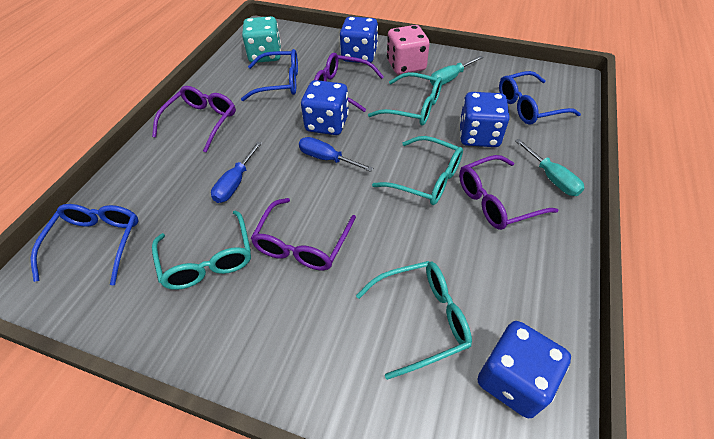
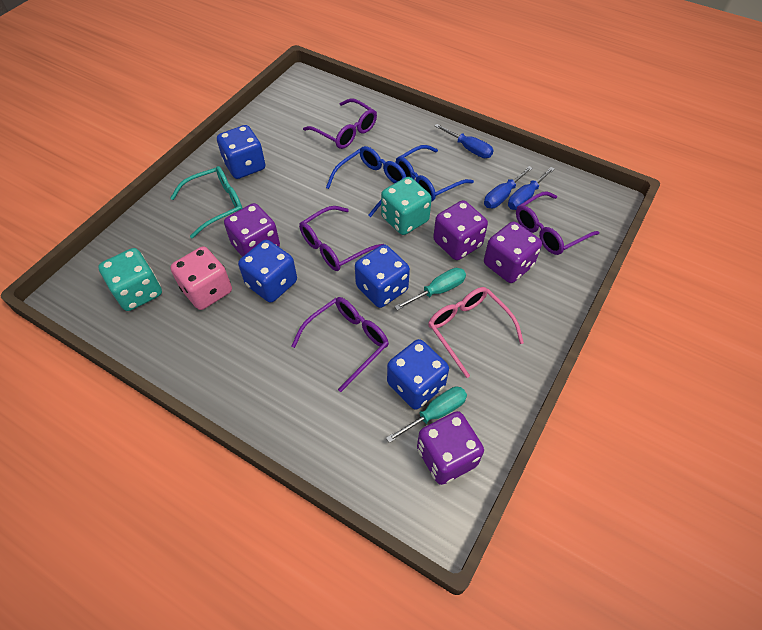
blue glasses: [31,204,138,285] [241,49,298,101] [499,71,581,125] = 3 -> [326,146,406,217] [396,145,474,202] = 2
blue screwdriver: [211,141,262,203] [299,137,373,172] = 2 -> [435,124,494,158] [484,166,533,208] [508,167,555,210] = 3
pink glasses: none = 0 -> [428,287,524,378] = 1
purple dice: none = 0 -> [224,203,280,257] [417,411,484,485] [433,200,488,260] [484,221,542,283] = 4
turquoise dice: [242,16,281,63] = 1 -> [98,248,162,311] [381,177,432,235] = 2
turquoise glasses: [152,210,251,290] [356,261,472,380] [368,72,442,126] [372,136,463,205] = 4 -> [170,166,243,238] = 1

